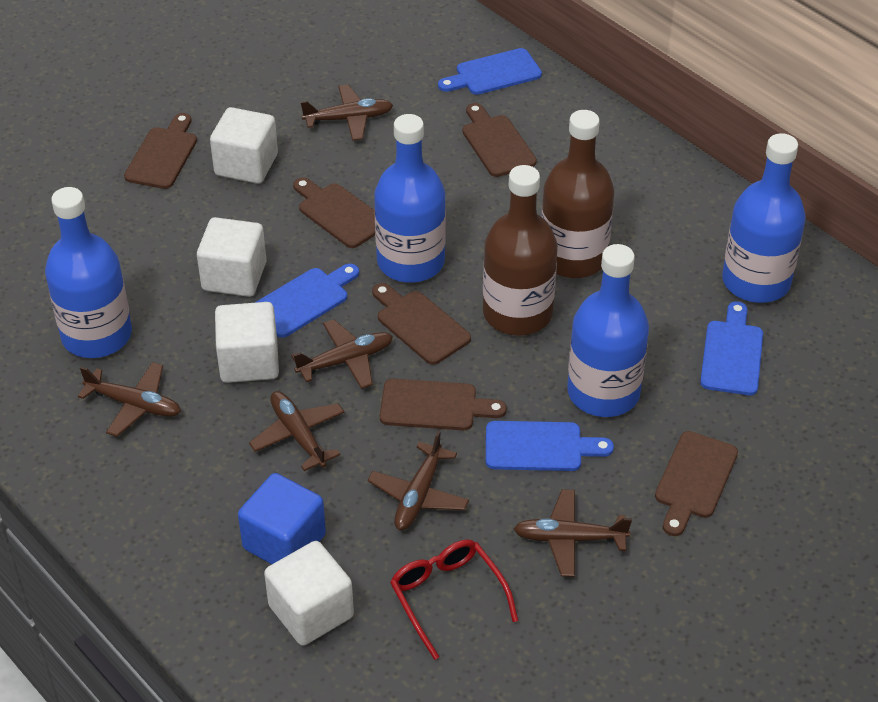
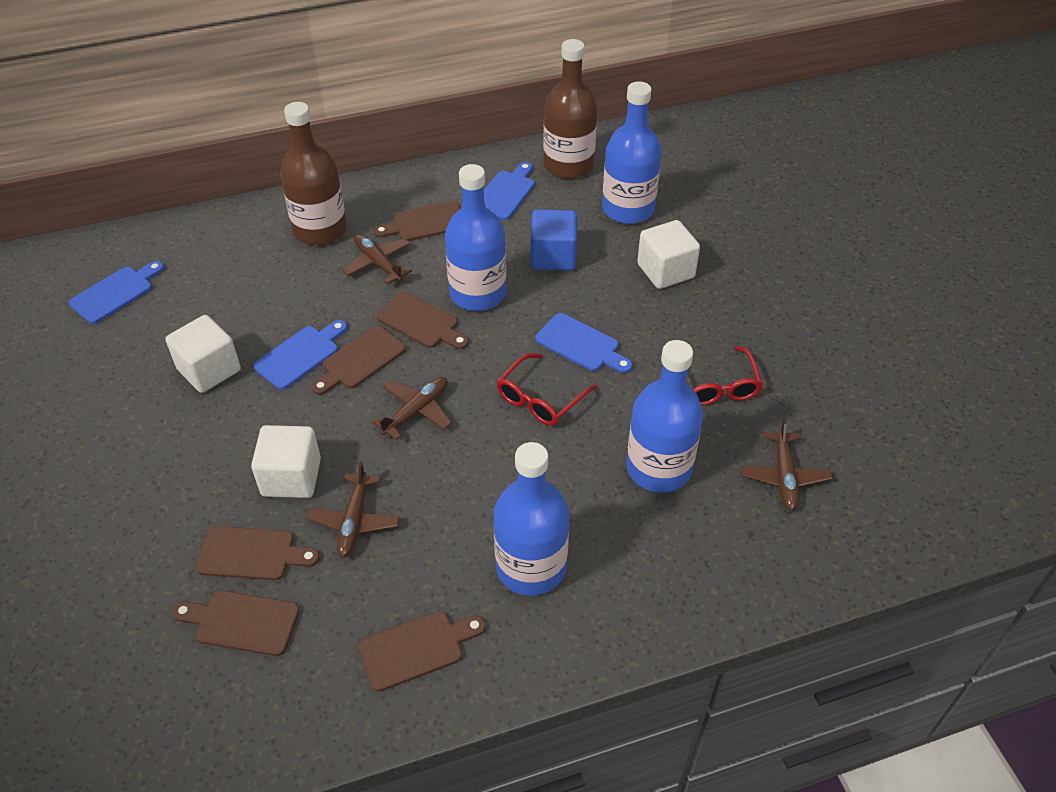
brown plane: [78,362,181,437] [249,391,344,471] [291,319,393,389] [301,85,393,141] [368,430,469,530] [514,489,632,577] = 6 -> [306,461,400,558] [342,234,412,284] [372,377,452,440] [741,419,832,510] = 4
red glasses: [390,540,518,660] = 1 -> [496,353,596,426] [686,346,763,406] = 2
white cube: [197,217,266,297] [210,107,278,184] [215,302,279,383] [264,541,354,646] = 4 -> [165,315,241,393] [251,425,321,498] [637,220,700,289] = 3

